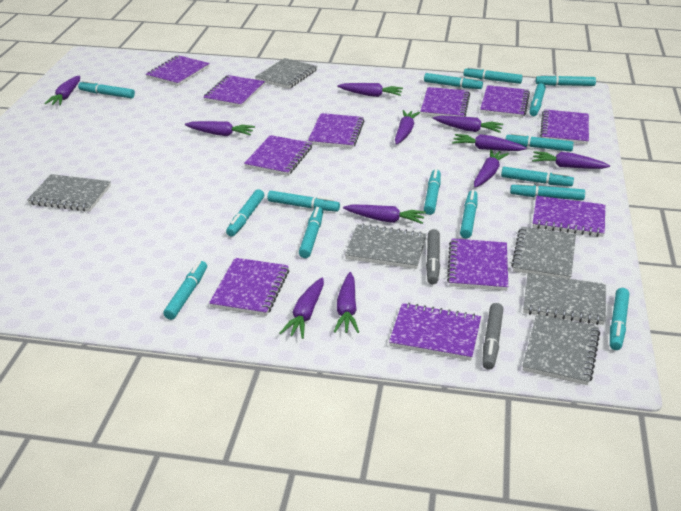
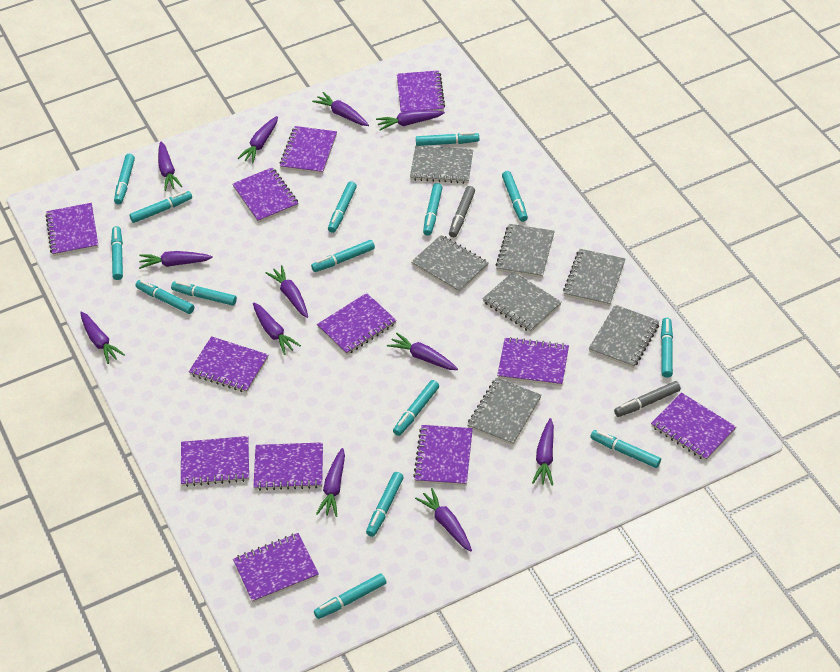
grey notebook: [27,174,111,212] [255,58,317,89] [345,224,427,269] [511,226,576,279] [523,273,606,325] [523,314,600,385] = 6 -> [410,146,473,184] [411,235,489,293] [467,378,542,445] [482,271,562,332] [496,224,555,278] [563,249,625,306] [589,305,660,368] = 7
purple carrot: [44,76,80,105] [185,121,255,136] [279,277,324,339] [334,272,359,333] [337,83,403,97] [343,205,426,224] [395,110,420,144] [433,116,504,133] [452,134,527,151] [474,149,509,187] [532,151,610,169] = 11 -> [80,312,125,364] [139,251,213,269] [158,141,182,191] [237,116,278,163] [253,302,301,355] [266,265,308,318] [312,92,369,126] [316,448,345,517] [376,110,445,130] [387,333,458,370] [415,488,472,551] [532,418,554,485] = 12
purple notebook: [146,55,210,86] [203,75,265,107] [209,258,289,316] [244,135,312,176] [308,113,364,148] [389,303,481,361] [420,87,470,117] [447,238,508,291] [480,85,530,118] [533,196,605,237] [540,109,589,144] = 11 -> [45,203,99,256] [181,436,249,487] [189,336,268,393] [232,167,299,223] [233,533,319,603] [253,442,323,491] [280,126,337,174] [317,293,397,355] [397,70,445,113] [413,425,473,486] [497,337,569,386] [651,392,736,461] = 12

